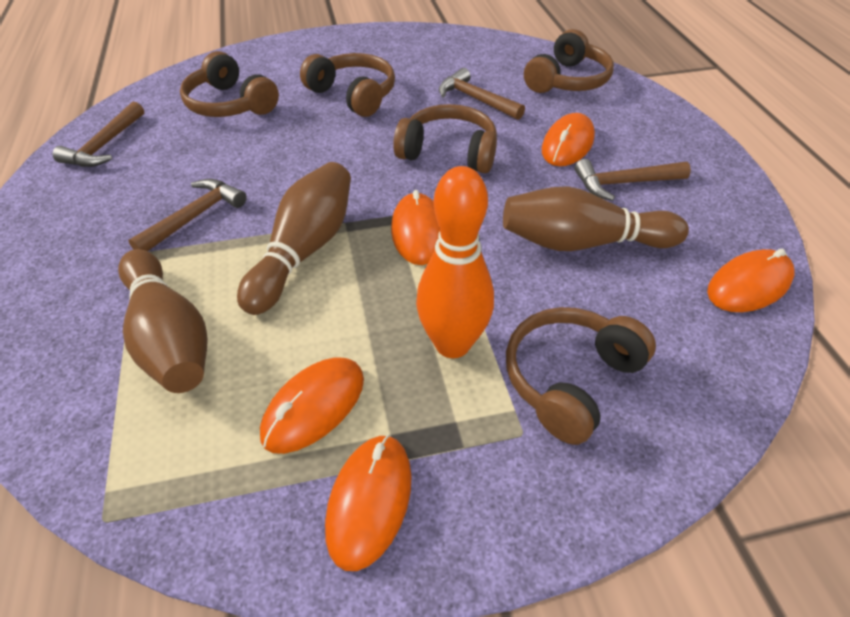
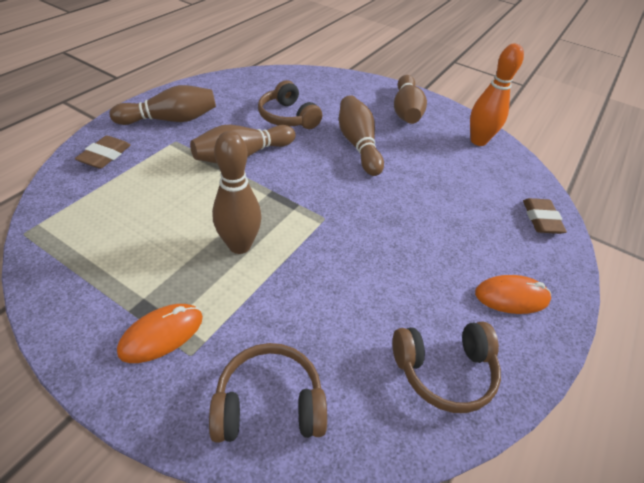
brown bowling pin: [118,249,208,393] [237,162,351,315] [503,186,689,251] = 3 -> [109,85,216,125] [190,125,296,163] [212,131,262,254] [339,95,384,176] [394,75,427,124] = 5
brown eraser: none = 0 -> [75,135,131,169] [523,198,567,234] = 2
brown hammer: [53,102,144,167] [128,179,247,251] [439,68,525,120] [574,159,691,201] = 4 -> none = 0
brown headphones: [180,51,279,117] [300,53,395,117] [393,104,497,173] [506,307,656,445] [524,29,614,93] = 5 -> [209,343,327,443] [258,80,322,129] [392,322,501,413] = 3
orange mouse: [260,357,364,454] [325,435,412,571] [391,190,440,265] [542,113,595,166] [707,249,794,312] = 5 -> [117,304,203,363] [475,275,551,314] = 2

